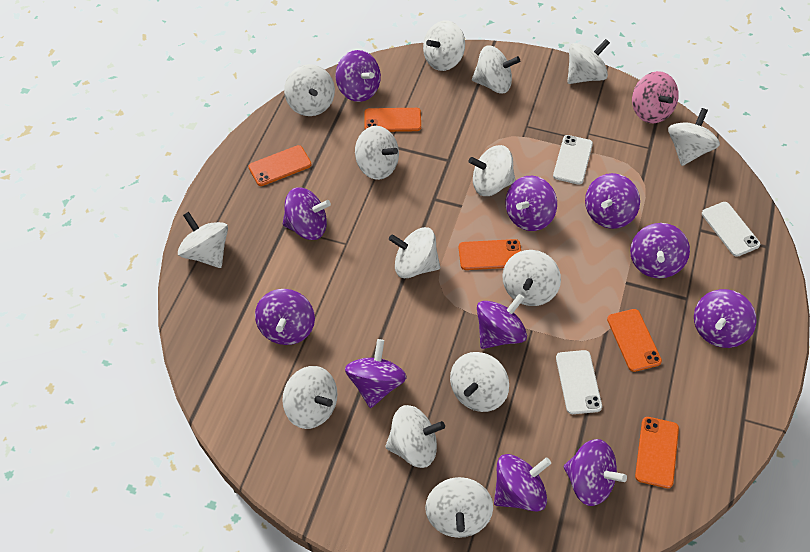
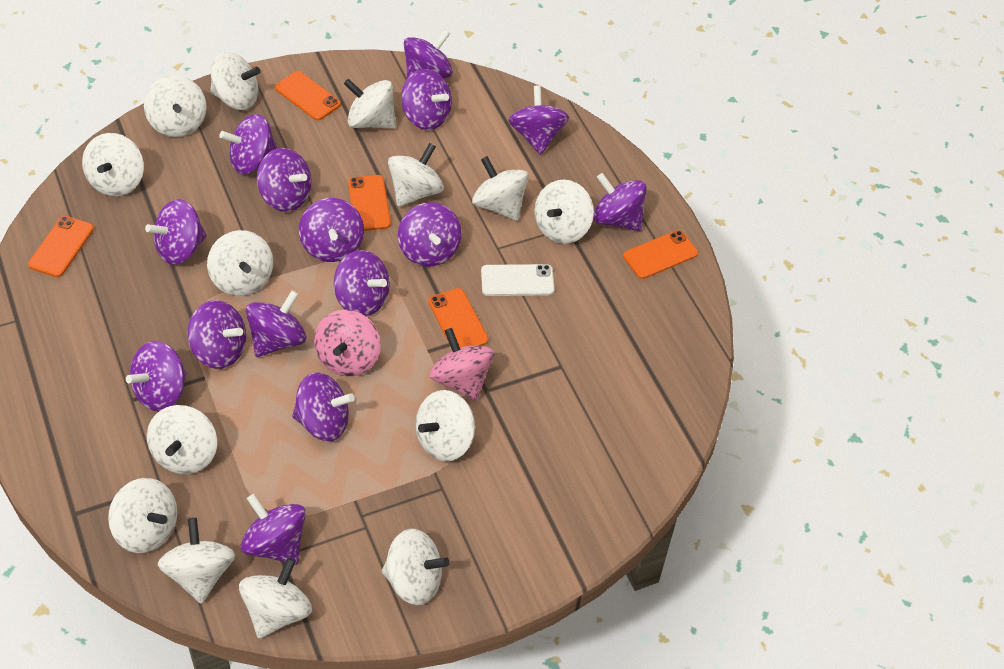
pink spinning top: [632,71,679,123] = 1 -> [314,310,381,377] [430,328,494,401] = 2
purple spinning top: [255,289,315,345] [283,187,331,240] [336,50,381,102] [345,339,407,408] [477,294,527,349] [494,454,551,512] [505,176,557,231] [564,439,627,506] [585,173,640,229] [630,223,690,278] [694,289,757,348] = 11 -> [126,341,186,411] [145,199,207,265] [187,300,246,369] [219,114,278,174] [241,494,306,565] [246,290,306,357] [257,148,312,212] [292,372,355,441] [299,198,364,262] [334,250,390,317] [398,202,461,267] [401,69,452,130] [404,30,453,78] [509,85,569,155] [593,173,647,231] = 15
white phone: [553,135,593,185] [556,350,602,414] [702,202,760,257] = 3 -> [481,264,554,296] = 1

